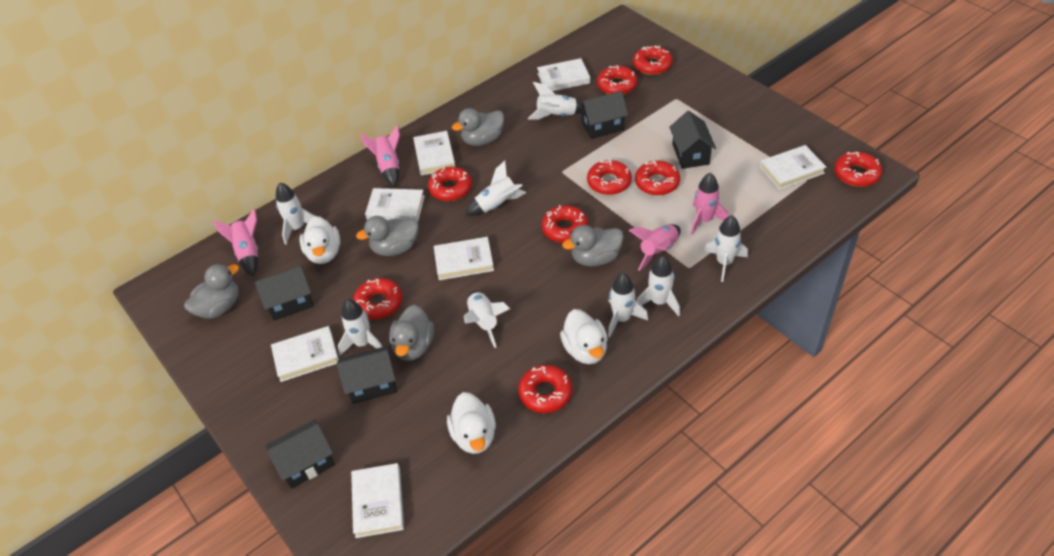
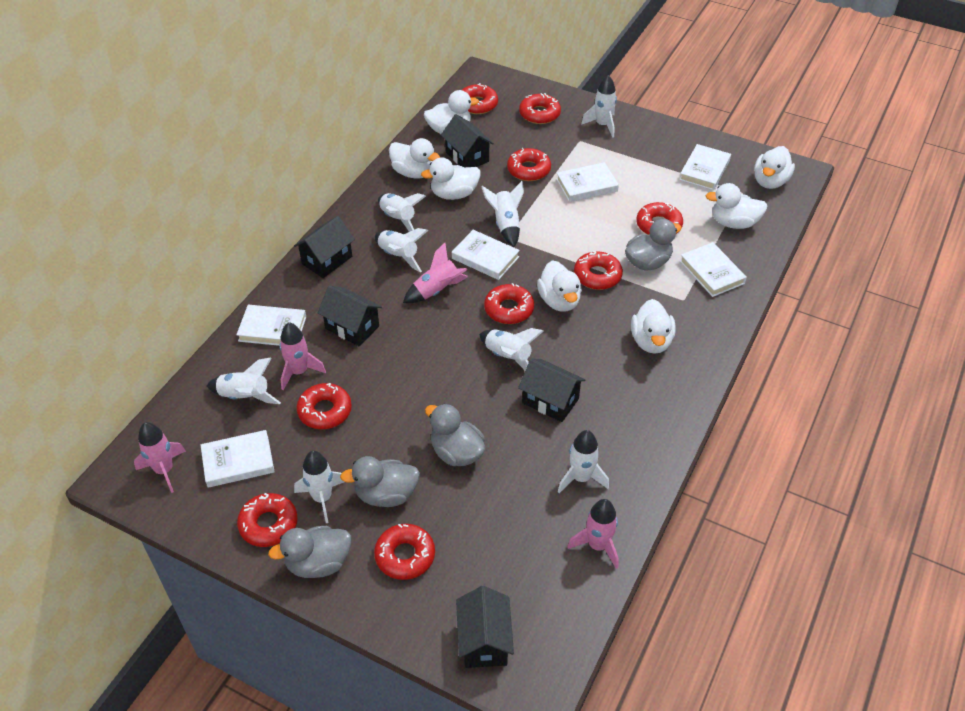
grey duck: [184,263,239,318] [356,216,419,256] [389,305,434,361] [452,108,504,146] [562,225,624,267] = 5 -> [268,526,351,578] [340,456,420,507] [425,404,485,466] [625,219,682,271] = 4
white book: [271,326,338,382] [351,463,404,538] [365,188,425,222] [413,131,455,176] [434,237,494,280] [537,58,590,91] [760,145,826,190] = 7 -> [201,430,275,488] [236,305,306,346] [452,230,520,280] [556,162,619,202] [679,144,731,190] [680,242,747,297] = 6
white duck: [300,216,340,264] [447,392,496,454] [560,309,608,364] = 3 -> [389,138,440,179] [421,157,480,200] [424,90,479,134] [537,260,582,312] [631,299,676,354] [706,183,767,229] [754,146,795,189] = 7

